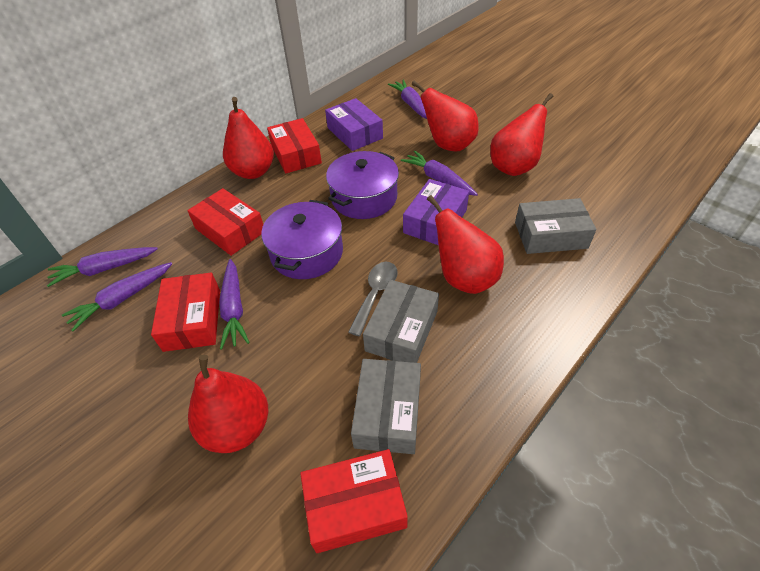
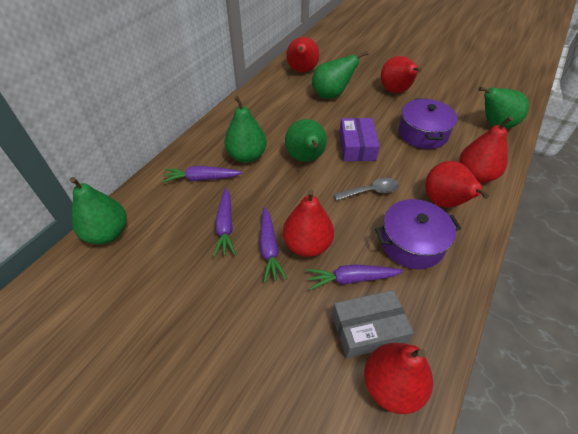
green pear: none = 0 -> [70,177,127,244] [224,96,267,163] [285,119,327,162] [312,51,368,99] [479,86,529,129] = 5
grey box: [351,359,421,454] [363,280,439,363] [515,198,596,254] = 3 -> [332,290,414,358] = 1
purple box: [325,98,383,151] [403,179,469,245] = 2 -> [339,118,380,161] = 1
purple carrot: [47,247,158,287] [62,262,172,331] [219,259,250,350] [388,79,427,119] [401,151,478,196] = 5 -> [162,166,242,183] [213,188,236,257] [259,207,287,283] [307,264,404,290] = 4
red box: [151,273,220,352] [187,188,263,256] [267,118,322,174] [300,449,408,553] = 4 -> none = 0
red pear: [188,355,268,453] [223,97,274,179] [412,81,478,151] [427,195,504,294] [490,93,553,176] = 5 -> [283,189,334,257] [286,37,319,72] [364,343,433,414] [381,56,421,93] [425,161,489,208] [459,116,513,183] = 6

